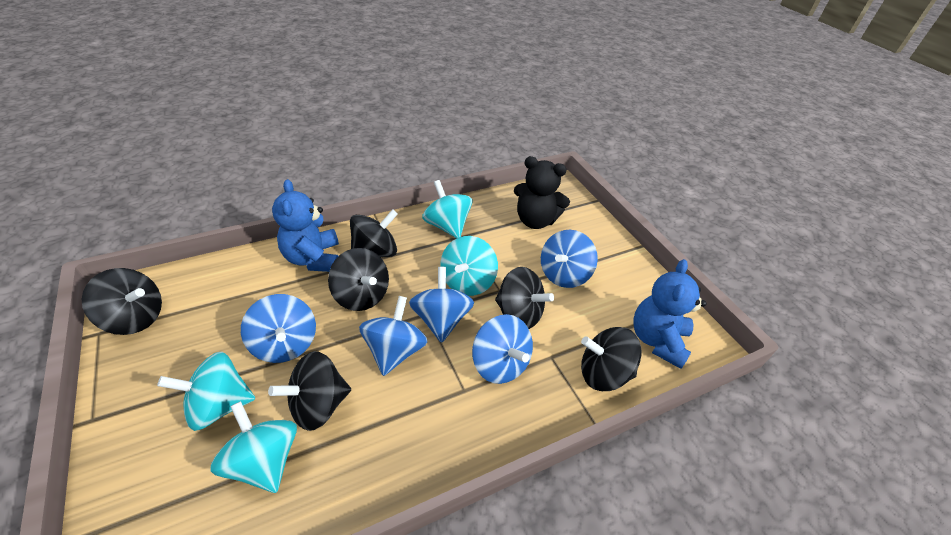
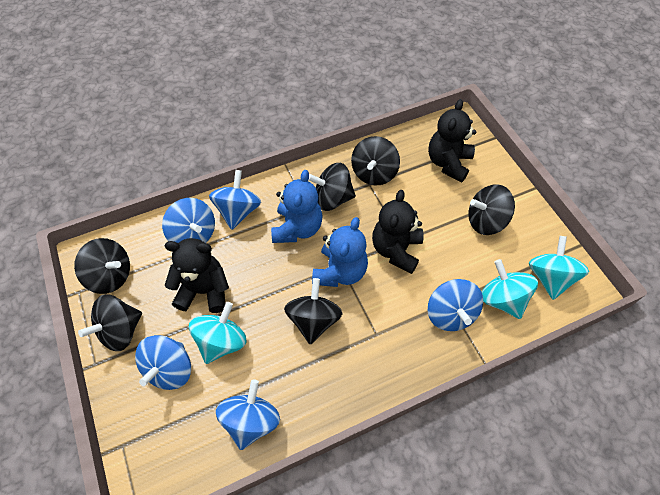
black teddy bear: [514,156,570,229] = 1 -> [164,238,229,313] [372,190,424,274] [428,99,476,183] = 3
turquoise spinning top: [157,352,255,431] [210,401,297,493] [422,180,472,238] [440,236,498,296] = 4 -> [189,302,247,364] [482,259,538,319] [529,236,589,300] = 3

